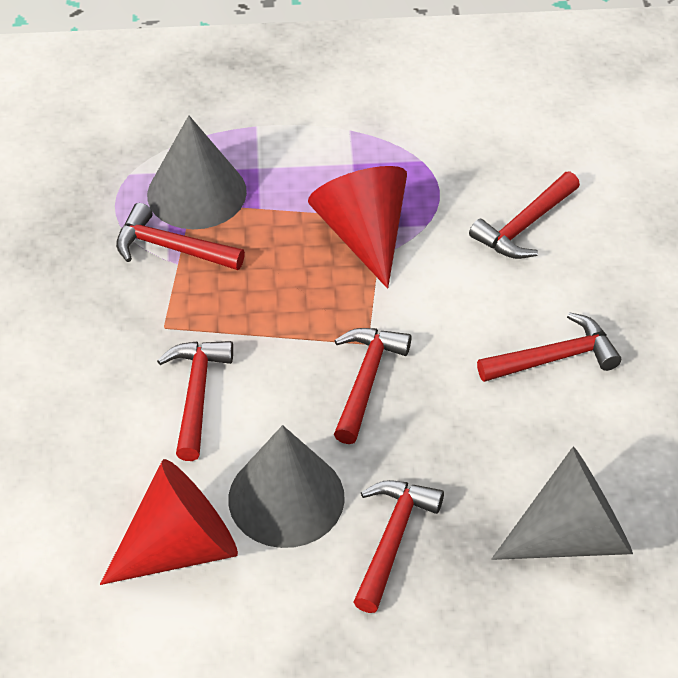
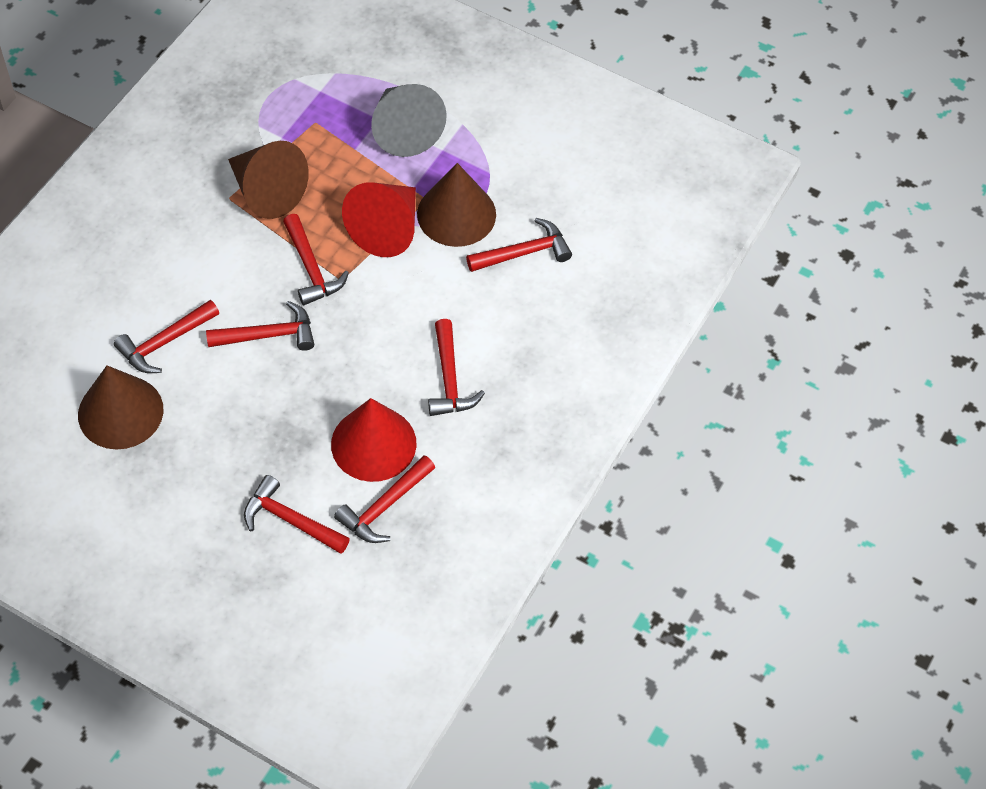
brown cone: none = 0 -> [78,366,163,450] [228,141,309,219] [417,163,496,247] = 3
grey cone: [147,115,247,229] [228,425,345,548] [491,447,633,560] = 3 -> [371,84,447,157] = 1
red hammer: [116,203,245,270] [157,341,233,461] [334,328,411,444] [354,480,444,613] [469,172,580,259] [477,312,621,382] = 6 -> [114,300,219,373] [206,301,314,351] [244,475,350,554] [283,214,349,305] [334,455,435,543] [428,319,485,416] [466,218,572,272] = 7

